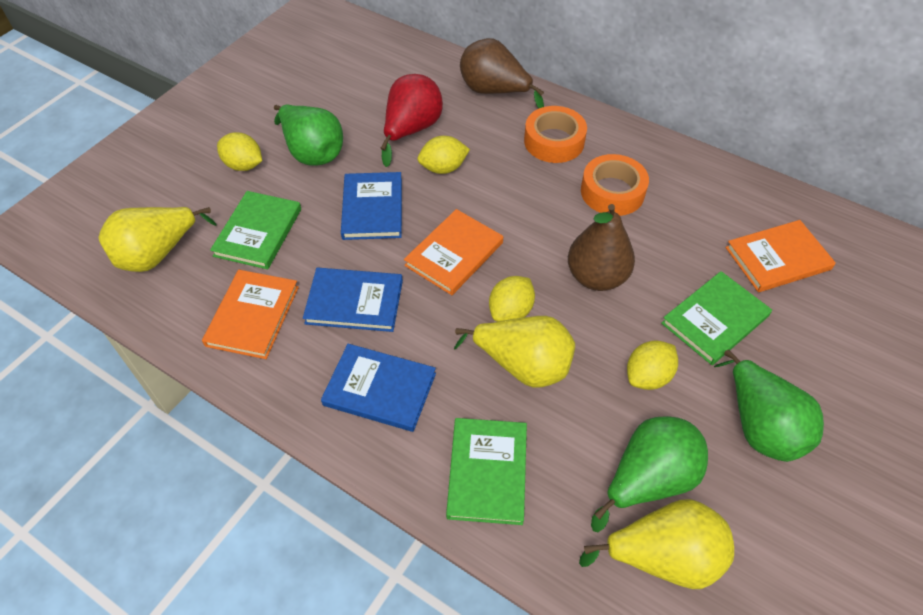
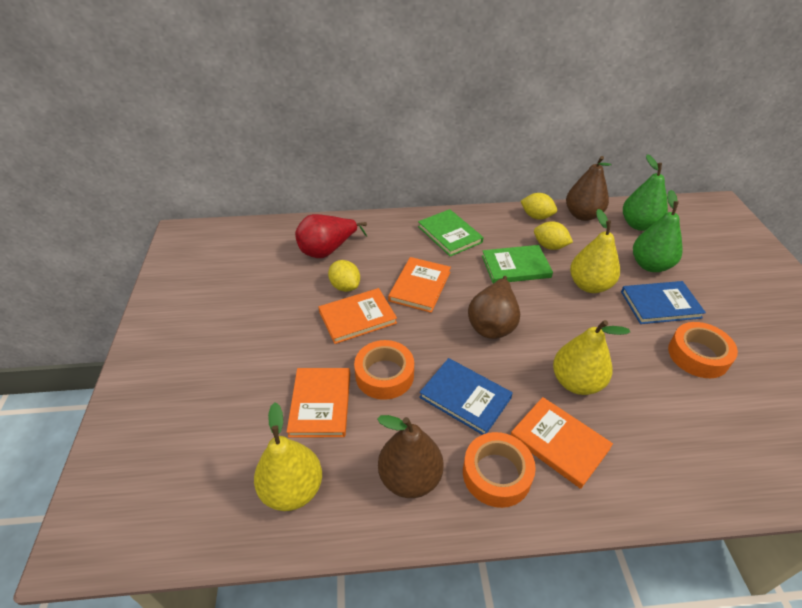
blue book: [303,268,403,332] [321,344,436,432] [341,172,402,240] = 3 -> [419,358,513,435] [621,281,706,324] = 2
brown pear: [460,38,544,108] [568,204,635,291] = 2 -> [377,415,444,498] [468,276,520,339] [566,156,612,221] = 3
green book: [210,191,301,269] [446,418,527,525] [661,271,772,365] = 3 -> [418,209,483,257] [482,245,553,284] = 2
green pear: [274,104,343,166] [591,416,708,532] [714,350,824,462] = 3 -> [623,154,668,231] [633,190,683,272] = 2
orange book: [202,270,299,359] [404,209,503,295] [725,220,836,292] = 3 -> [287,368,350,438] [319,288,397,344] [388,257,451,313] [511,397,613,489] = 4
orange tape: [524,106,587,163] [581,154,649,216] = 2 -> [354,340,414,400] [463,432,536,508] [668,322,738,378] = 3
yellow lemon: [217,132,262,171] [417,136,470,174] [489,276,535,322] [627,341,678,390] = 4 -> [328,260,360,292] [521,193,557,220] [534,221,573,250] = 3

